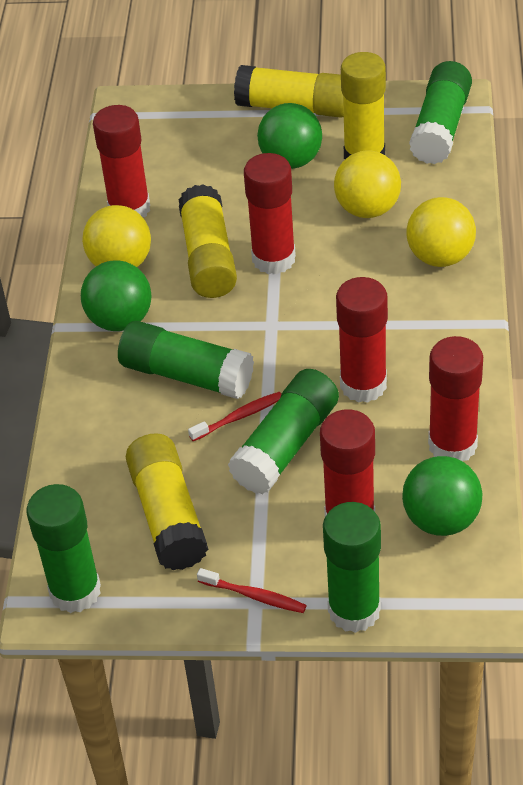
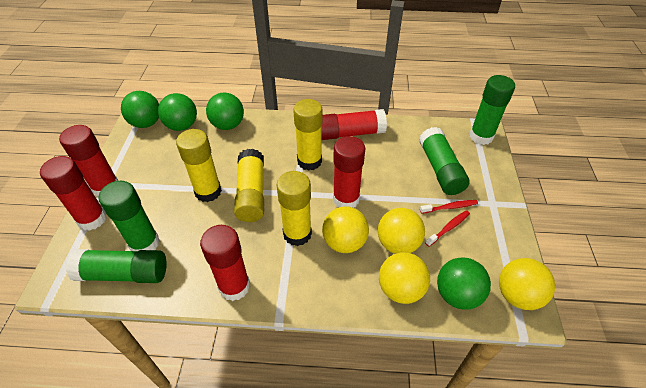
green ball: [81,260,152,331] [257,103,322,169] [402,456,483,536] = 3 -> [121,91,159,128] [158,93,197,131] [206,93,244,130] [437,258,491,310] = 4
green glue stick: [26,484,101,613] [118,321,254,399] [228,369,339,494] [323,502,381,633] [409,61,472,164] = 5 -> [66,249,167,283] [99,181,160,251] [419,127,470,195] [469,75,515,145] = 4
yellow ball: [82,205,151,267] [334,150,401,218] [406,197,476,267] = 3 -> [322,206,369,253] [378,208,425,254] [379,252,430,304] [499,258,555,310] = 4

